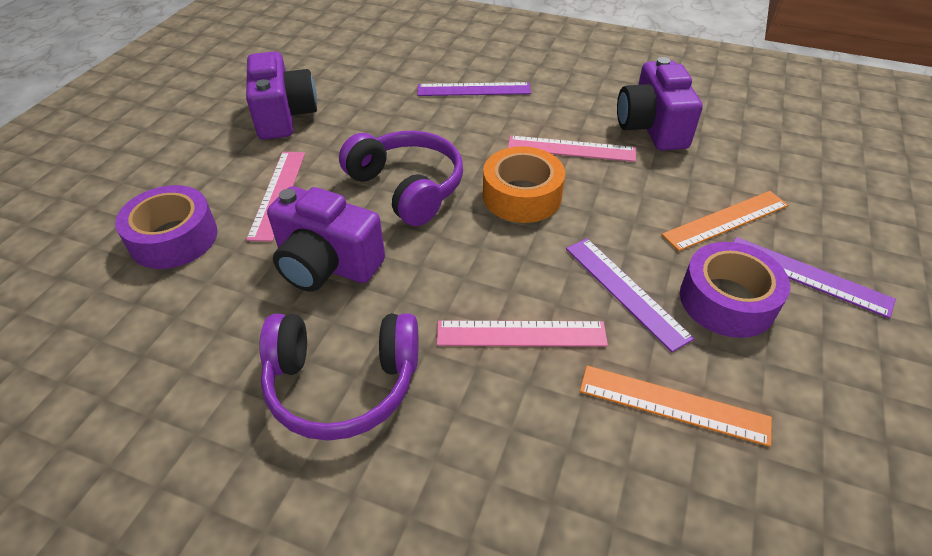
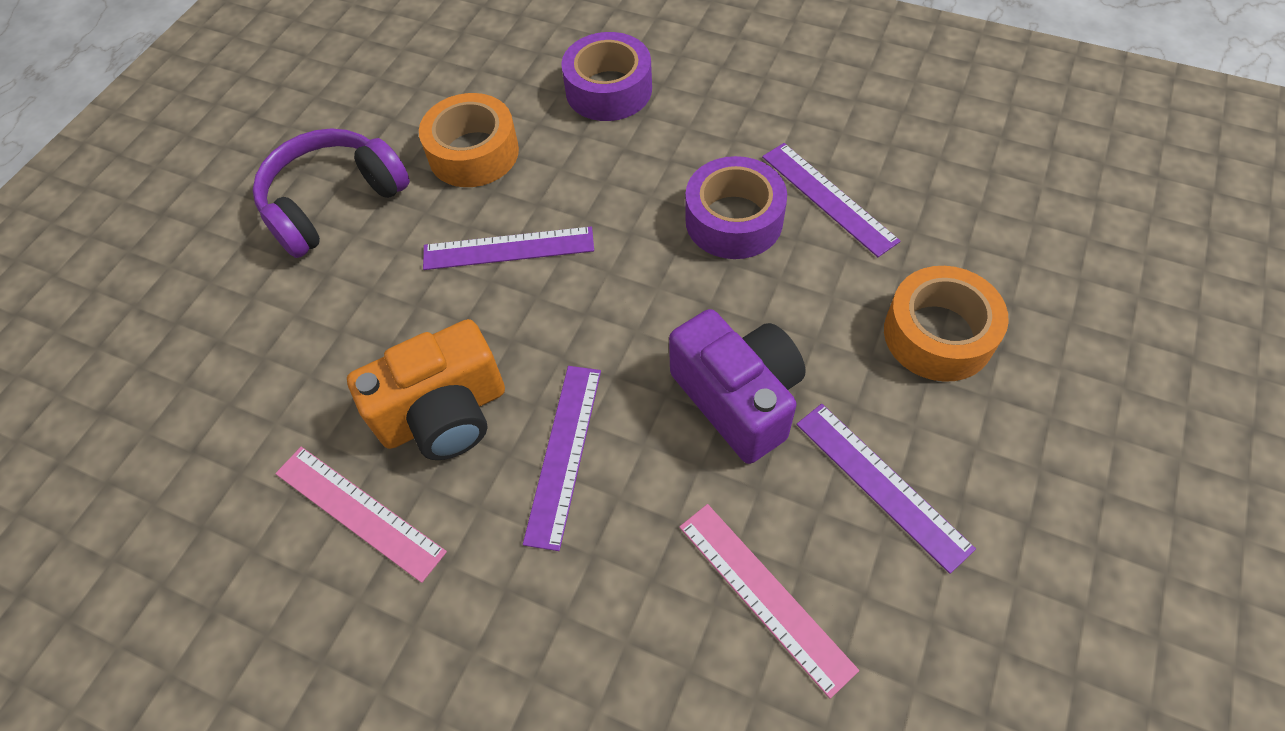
orange camera: none = 0 -> [347,319,505,460] = 1
orange ruler: [580,366,772,447] [662,191,789,251] = 2 -> none = 0
orange tape: [483,146,565,223] = 1 -> [419,93,519,187] [884,266,1009,382] = 2
pink ruler: [246,152,305,242] [437,321,608,347] [508,136,636,162] = 3 -> [275,447,447,583] [679,504,859,699] = 2
purple camera: [246,51,317,140] [267,187,385,292] [617,57,703,150] = 3 -> [669,309,806,464] = 1
purple headphones: [259,313,418,441] [339,131,463,226] = 2 -> [253,128,410,258] = 1
purple ruler: [417,82,531,96] [566,238,695,352] [733,237,896,319] = 3 -> [423,226,594,270] [523,366,601,551] [762,143,900,257] [796,404,976,574] = 4

